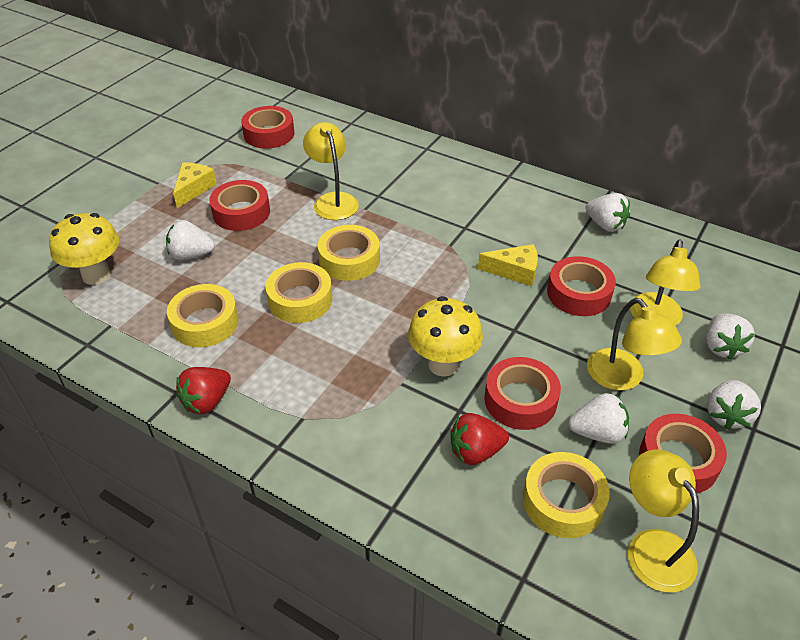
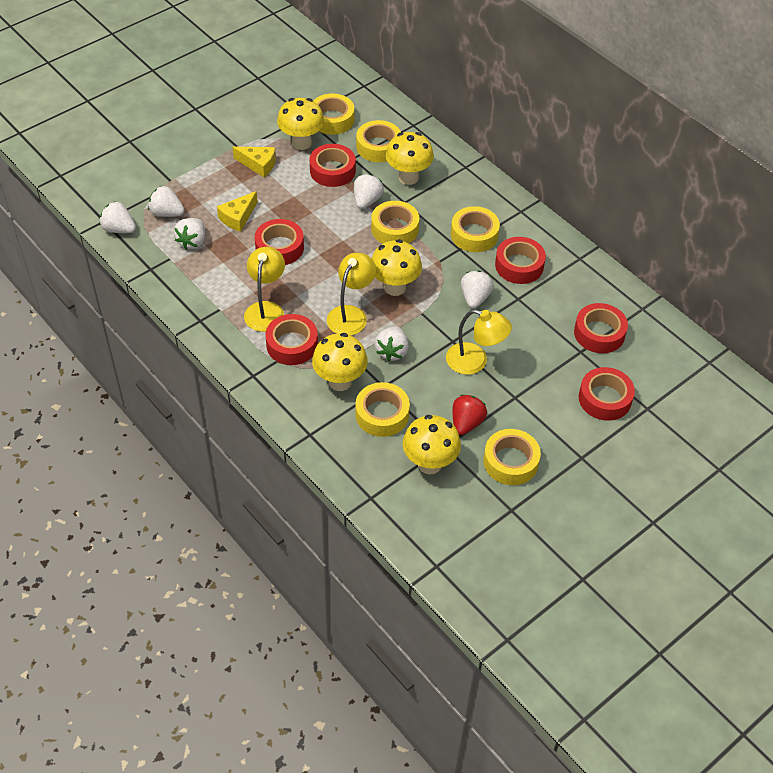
red strawberry: [176,367,231,414] [450,413,509,465] = 2 -> [452,395,487,435] = 1
red tape: [209,180,270,231] [241,106,294,149] [484,357,561,430] [547,256,616,316] [639,414,727,493] = 5 -> [255,219,304,265] [265,314,318,365] [310,144,356,187] [495,237,546,284] [574,303,628,353] [579,367,635,421] = 6
white strawberry: [166,220,215,260] [569,393,629,444] [585,193,630,232] [706,313,755,359] [707,380,761,429] = 5 -> [100,202,136,233] [148,186,185,217] [174,218,205,250] [354,174,384,209] [375,327,409,361] [461,271,494,308] = 6
yellow lamp: [303,122,359,220] [587,298,682,391] [628,450,699,592] [630,239,701,326] = 4 -> [244,247,285,332] [327,253,376,336] [446,310,512,375] = 3
yellow mushroom: [49,213,119,285] [408,296,483,377] = 2 -> [277,98,324,150] [312,333,368,391] [372,239,422,296] [386,132,434,185] [403,415,461,474] = 5
yellow tape: [167,284,238,347] [266,262,333,323] [318,225,380,281] [523,452,610,538] = 4 -> [313,94,354,135] [355,382,410,437] [356,120,401,162] [371,201,419,244] [451,206,500,252] [483,429,541,485] = 6

